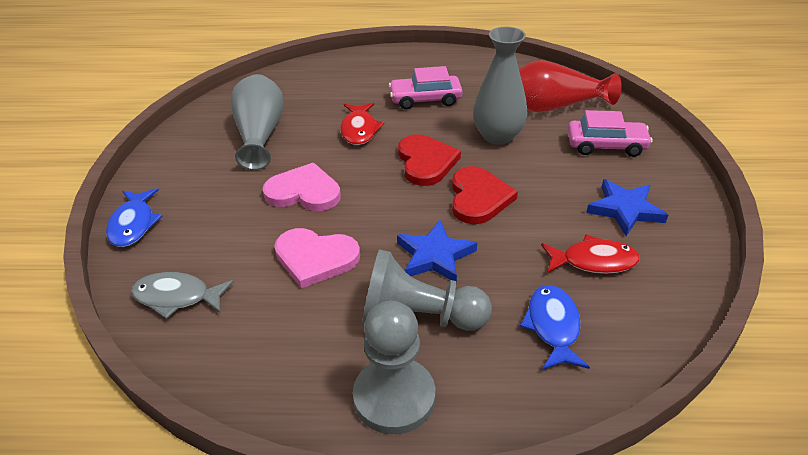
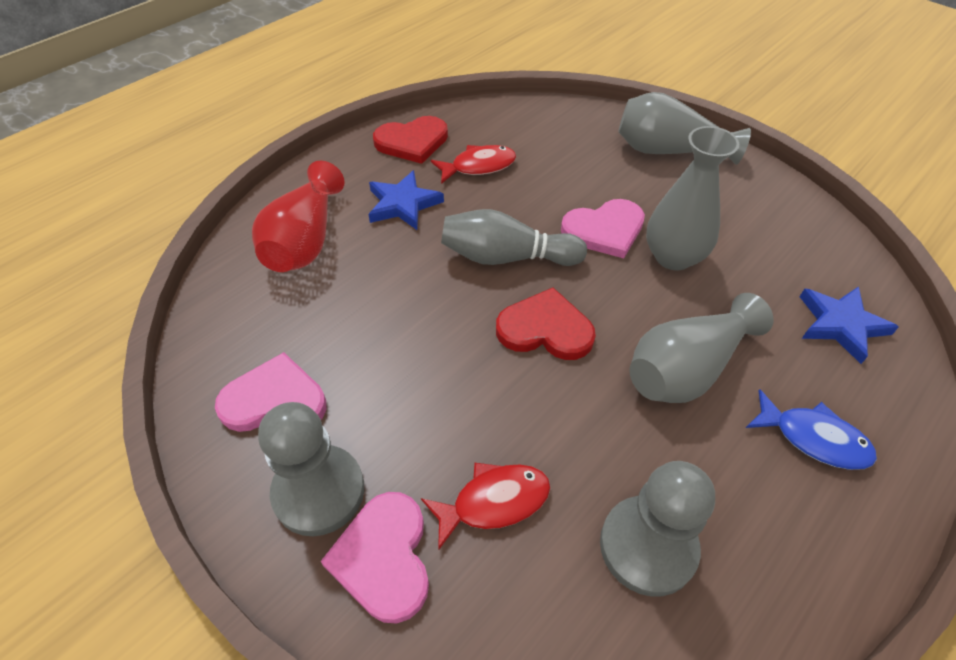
blue fish: [106,188,162,247] [520,285,590,370] = 2 -> [746,389,877,470] = 1
grey bowling pin: none = 0 -> [441,209,587,266] = 1
grey fish: [131,272,234,319] = 1 -> none = 0
grey vase: [230,74,284,170] [473,27,527,145] = 2 -> [619,92,751,165] [629,293,774,403] [646,126,739,271] = 3
pink car: [389,66,462,109] [568,110,652,157] = 2 -> none = 0
pink heart: [262,163,341,211] [274,228,360,288] = 2 -> [215,352,326,432] [321,492,429,624] [561,199,645,258] = 3

